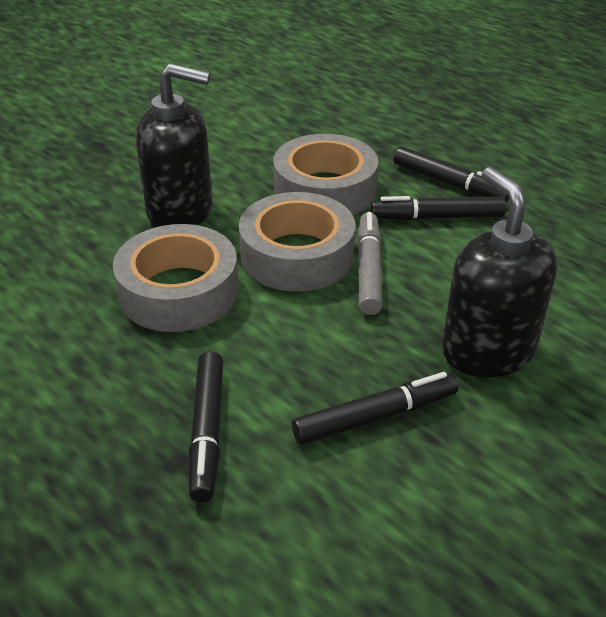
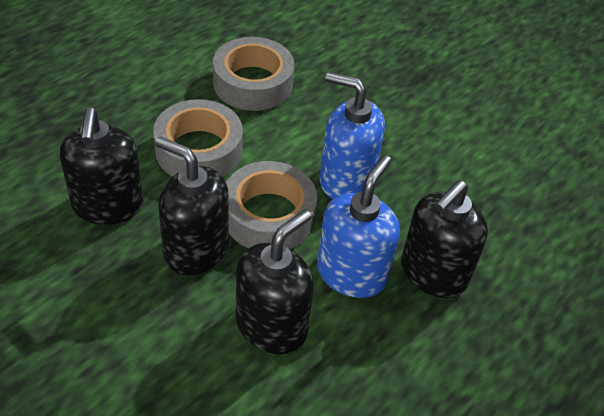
black marker: [188,351,223,502] [292,372,458,445] [371,196,506,220] [393,147,509,202] = 4 -> none = 0
black soap dispenser: [135,63,213,227] [442,167,557,377] = 2 -> [60,108,143,225] [155,136,229,276] [236,210,314,354] [401,180,488,298] = 4
blue soap dispenser: none = 0 -> [317,155,400,298] [319,72,385,199] = 2
grey marker: [357,212,383,315] = 1 -> none = 0

